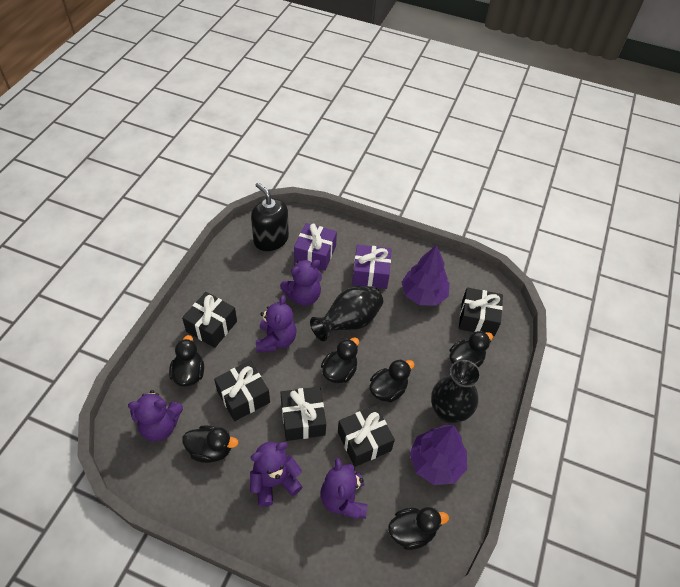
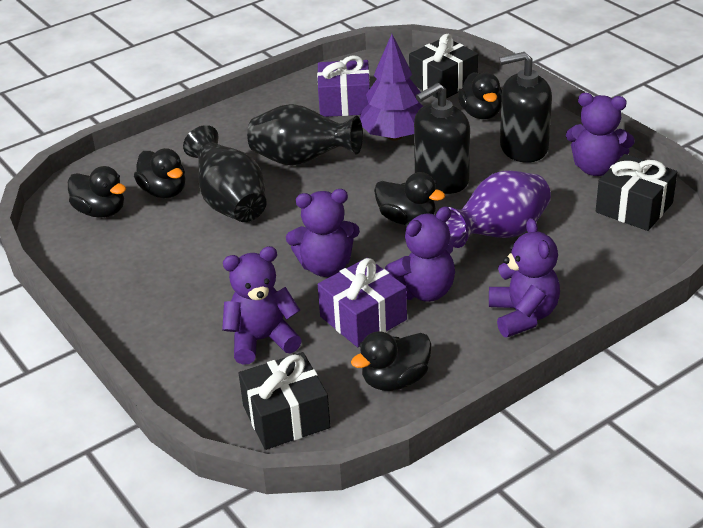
black duck: [169,335,204,387] [182,425,238,463] [321,337,359,383] [369,359,415,402] [388,507,449,550] [449,331,493,368] = 6 -> [68,166,126,218] [134,148,186,198] [351,331,432,391] [374,172,445,225] [458,72,502,119] = 5
black gift: [182,292,237,348] [214,361,270,421] [280,386,326,441] [338,405,395,467] [459,287,503,336] = 5 -> [239,352,330,450] [409,34,478,99] [596,154,677,231] = 3
black soap dispenser: [251,182,289,251] = 1 -> [414,83,470,194] [499,52,552,163] = 2
purple tree: [401,245,450,306] [410,425,467,485] = 2 -> [360,34,423,141] = 1
purple vase: none = 0 -> [446,171,551,248] = 1

